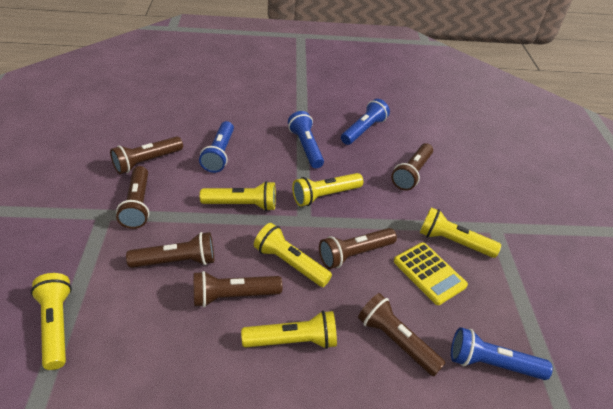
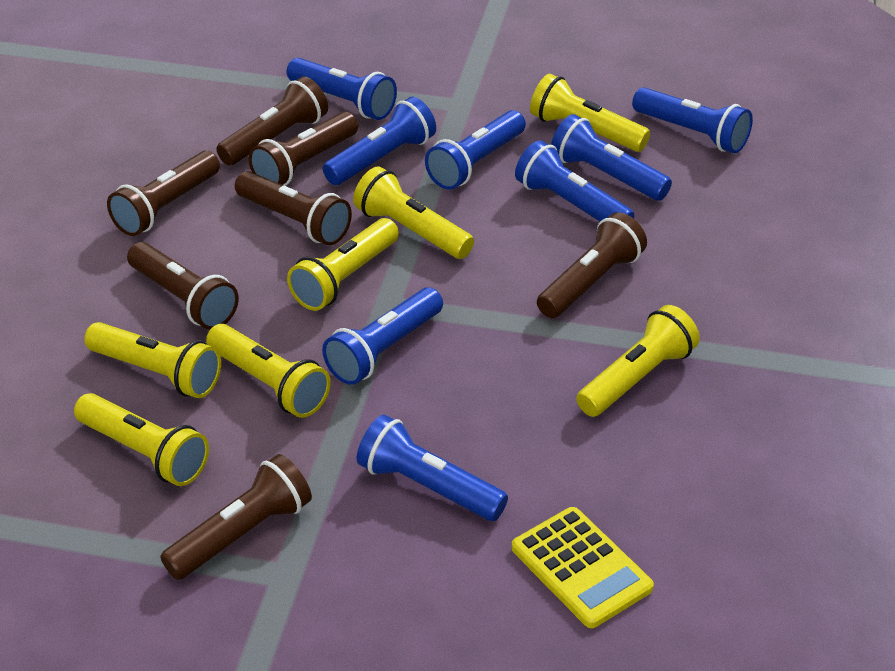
blue flashlight: [199,121,234,173] [288,111,324,168] [341,99,390,145] [451,327,553,380] = 4 -> [287,58,397,120] [322,287,443,385] [323,97,436,185] [357,415,508,521] [425,110,526,190] [515,140,634,221] [551,114,672,201] [632,87,753,153] = 8
yellow flashlight: [31,273,72,370] [200,181,276,211] [241,311,337,349] [254,223,332,287] [292,173,363,206] [420,207,501,258] = 6 -> [74,393,209,486] [84,322,221,398] [206,324,331,418] [287,218,399,311] [353,166,474,259] [530,74,650,152] [576,305,700,417] = 7

